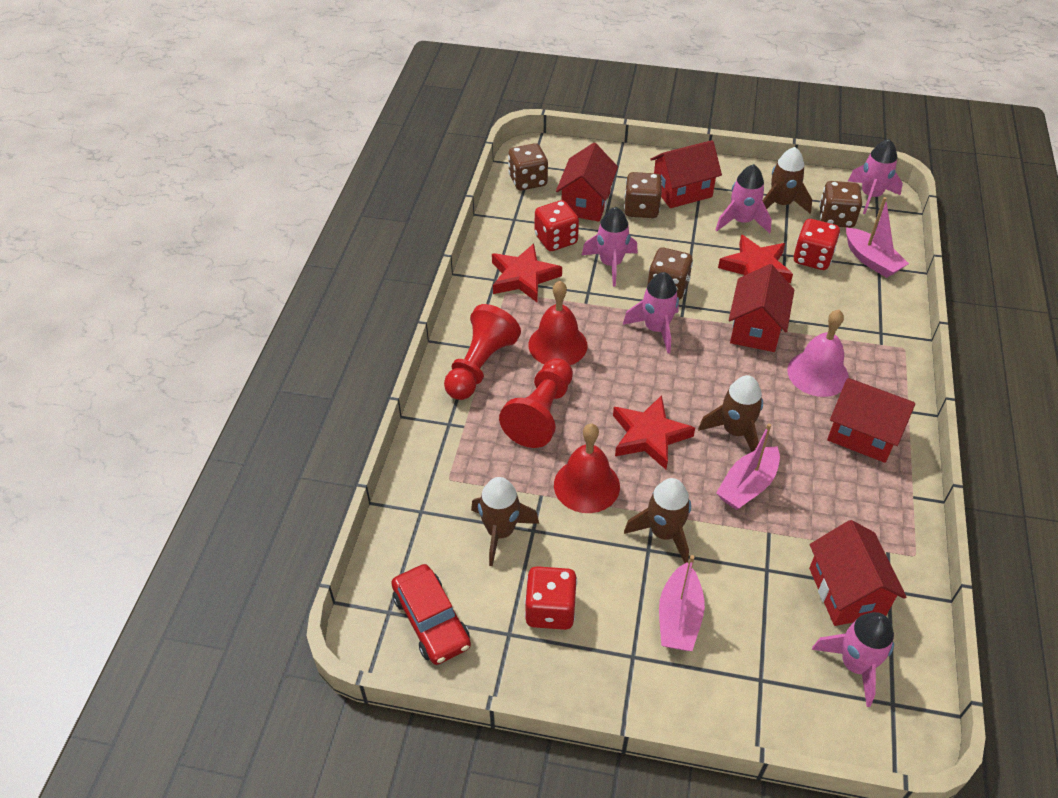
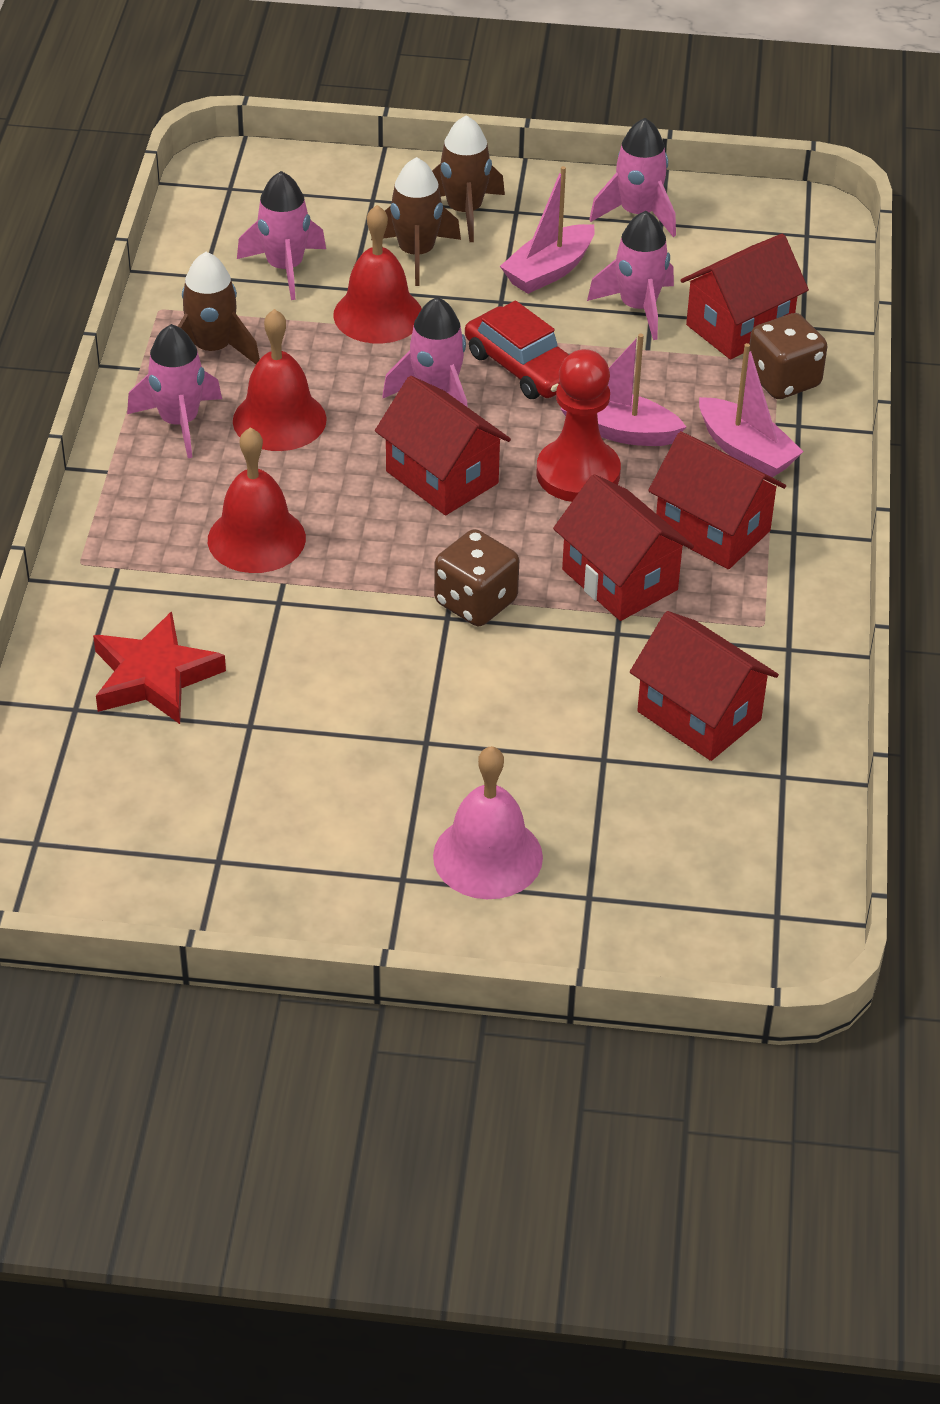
brown dice: [508,143,548,190] [624,172,662,218] [648,248,693,300] [819,181,862,228] = 4 -> [434,529,519,626] [749,313,827,399] = 2
brown rocket: [471,477,539,566] [624,478,691,563] [698,375,763,452] [762,147,812,214] = 4 -> [178,252,260,364] [371,157,461,286] [432,115,505,242] = 3
red bell: [528,281,587,365] [554,423,620,513] = 2 -> [208,427,306,573] [233,309,327,451] [333,205,422,344] = 3
red dice: [525,566,577,630] [535,200,579,251] [794,219,840,270] = 3 -> none = 0
red pawn: [444,304,521,400] [499,358,573,448] = 2 -> [537,349,621,502] = 1
red star: [492,243,562,302] [613,395,695,470] [718,235,793,283] = 3 -> [93,611,226,724] = 1

